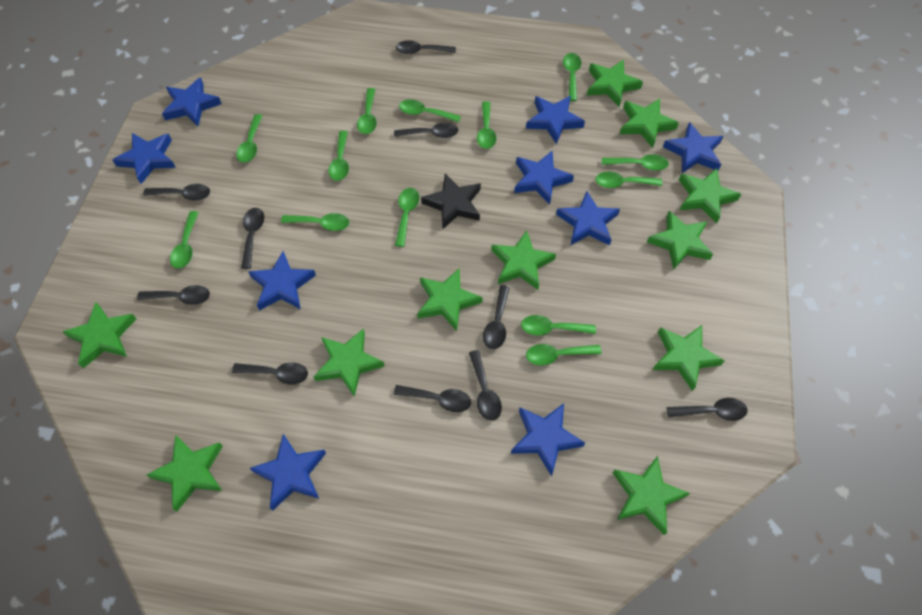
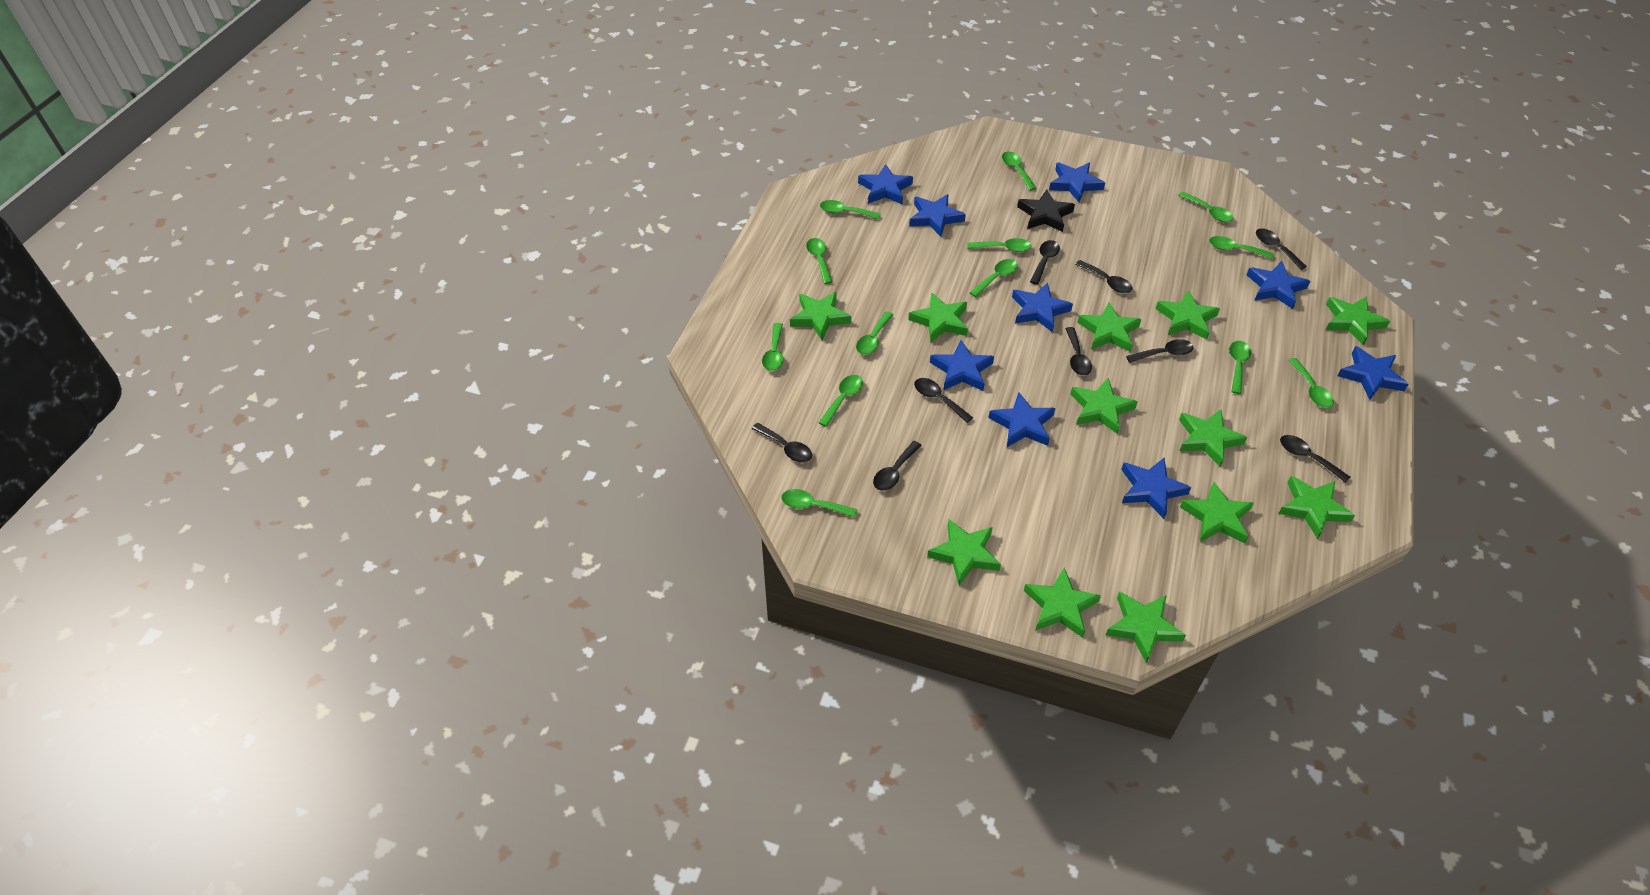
black spoon: [137,285,210,305] [143,184,210,201] [232,362,308,384] [241,208,264,269] [394,123,458,138] [394,385,471,412] [396,40,456,54] [469,350,502,421] [483,285,510,349] [666,398,747,421] = 10 -> [752,423,812,463] [873,441,922,491] [914,378,973,423] [1030,240,1060,285] [1065,327,1092,375] [1075,260,1132,293] [1126,339,1194,363] [1256,228,1307,270] [1280,435,1350,483] = 9
green star: [63,302,136,368] [147,435,223,512] [314,328,385,397] [417,269,483,331] [491,230,556,290] [587,59,643,107] [613,456,690,535] [620,98,679,148] [647,211,713,270] [653,325,725,391] [679,168,741,223] = 11 -> [790,292,851,341] [908,292,968,343] [927,519,1001,586] [1024,568,1101,638] [1070,378,1137,434] [1077,302,1142,352] [1106,591,1186,663] [1156,290,1220,340] [1179,409,1248,467] [1180,482,1254,543] [1278,476,1355,539] [1326,296,1390,345] = 12

